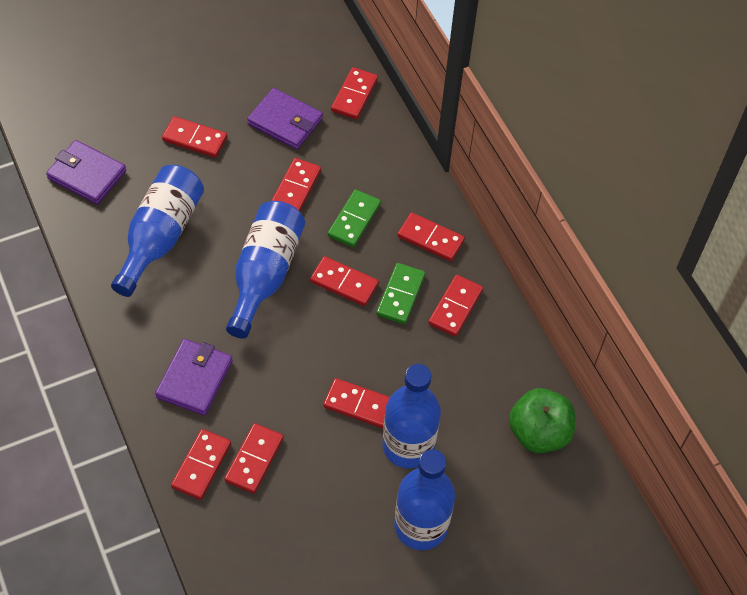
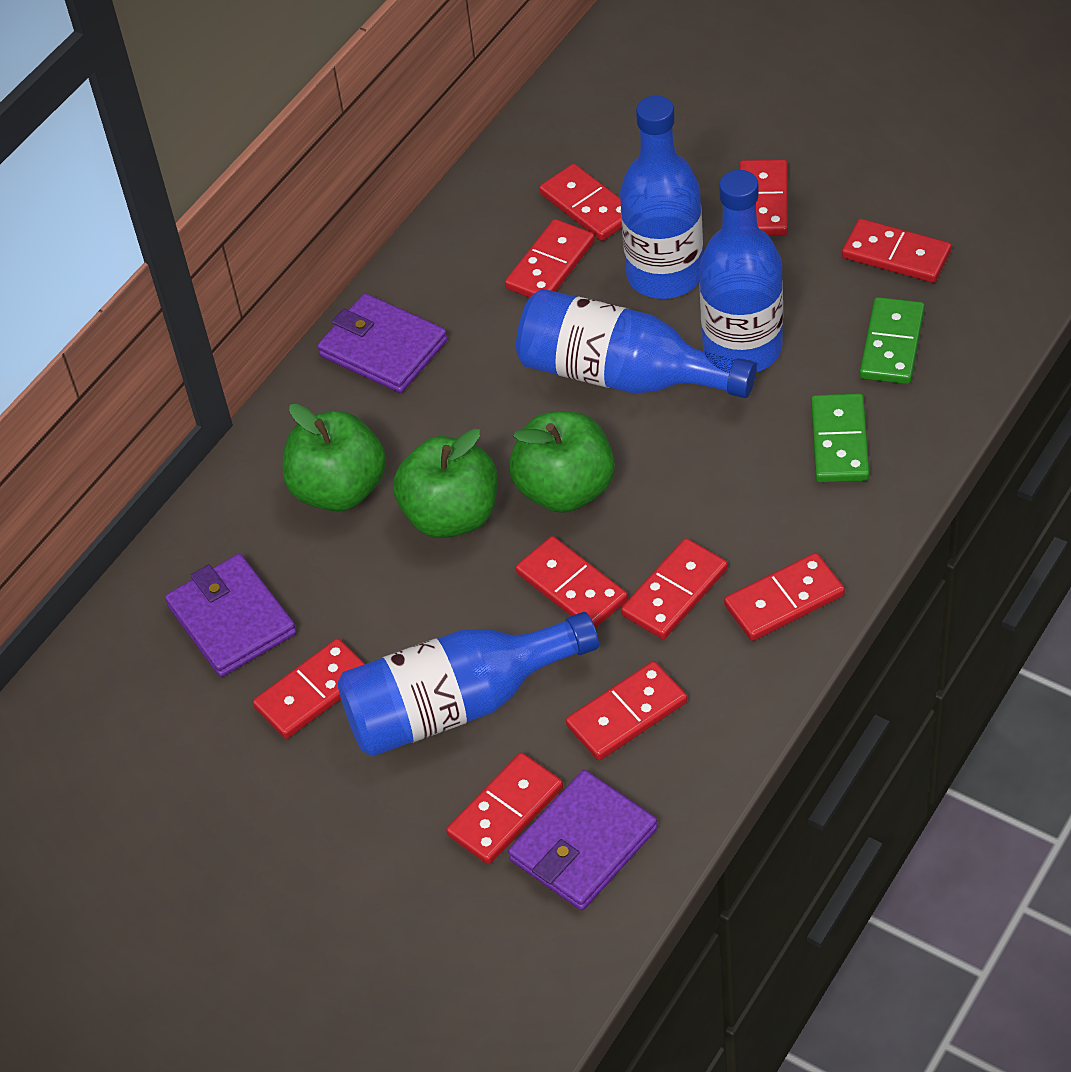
green apple: [509,388,575,453] = 1 -> [282,404,386,511] [393,429,498,538] [509,411,615,513] = 3
red domino: [162,116,227,158] [171,429,231,500] [224,423,283,494] [271,158,321,211] [310,256,379,306] [323,378,390,428] [331,67,378,119] [397,212,465,261] [428,275,483,337] = 9 -> [253,639,365,739] [446,753,563,864] [505,219,595,298] [516,536,628,628] [539,164,622,241] [566,661,687,760] [621,538,728,639] [724,553,845,641] [739,160,788,236] [842,219,951,283] = 10

